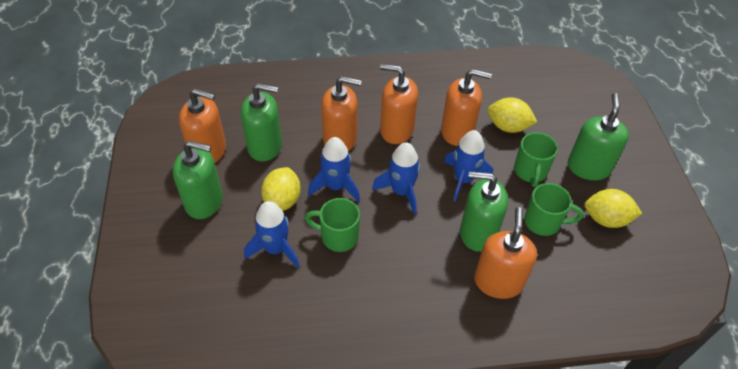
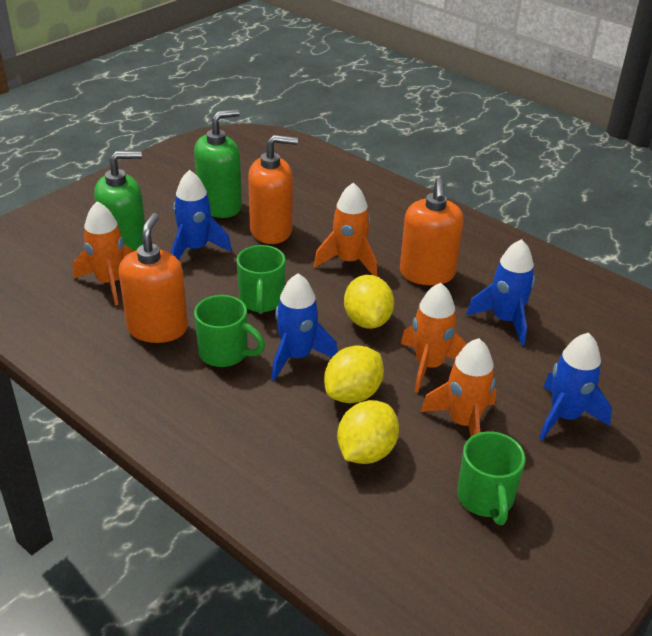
green soap dispenser: [173,141,223,219] [240,83,282,162] [460,171,508,252] [568,93,629,181] = 4 -> [94,151,145,251] [194,109,242,218] = 2
orange rocket: none = 0 -> [73,201,134,305] [314,182,377,276] [401,283,467,393] [421,338,496,436] = 4
orange soap dispenser: [179,88,226,163] [321,76,362,151] [380,64,418,144] [441,69,492,146] [474,207,537,299] = 5 -> [119,213,188,343] [248,135,298,244] [400,178,464,285] = 3

